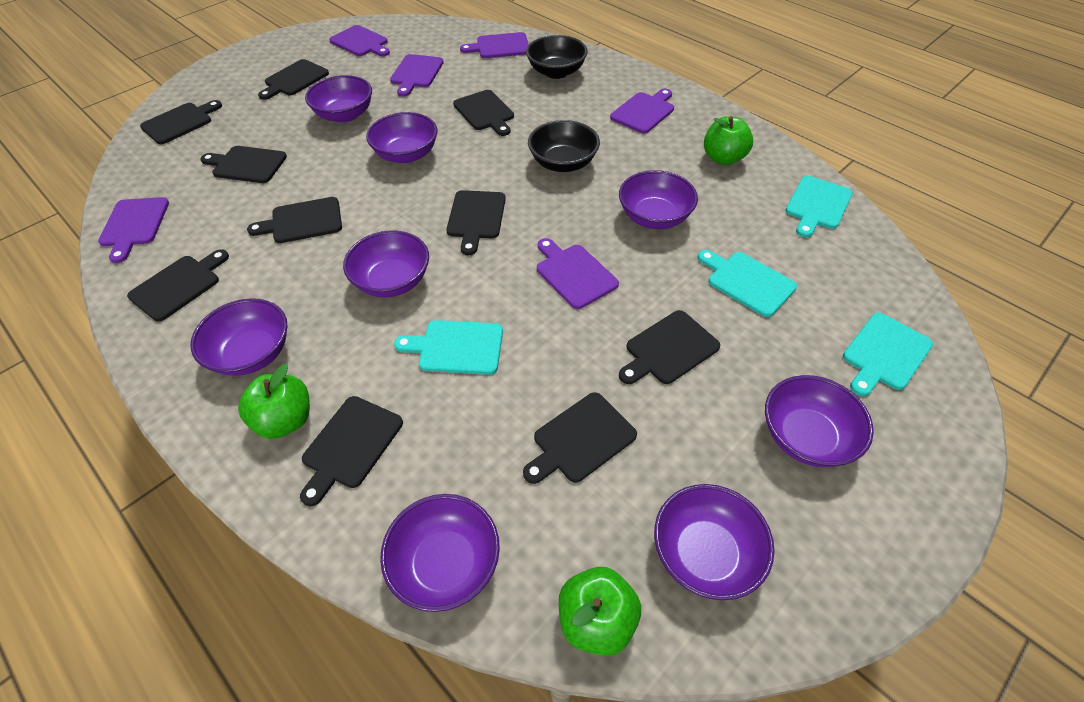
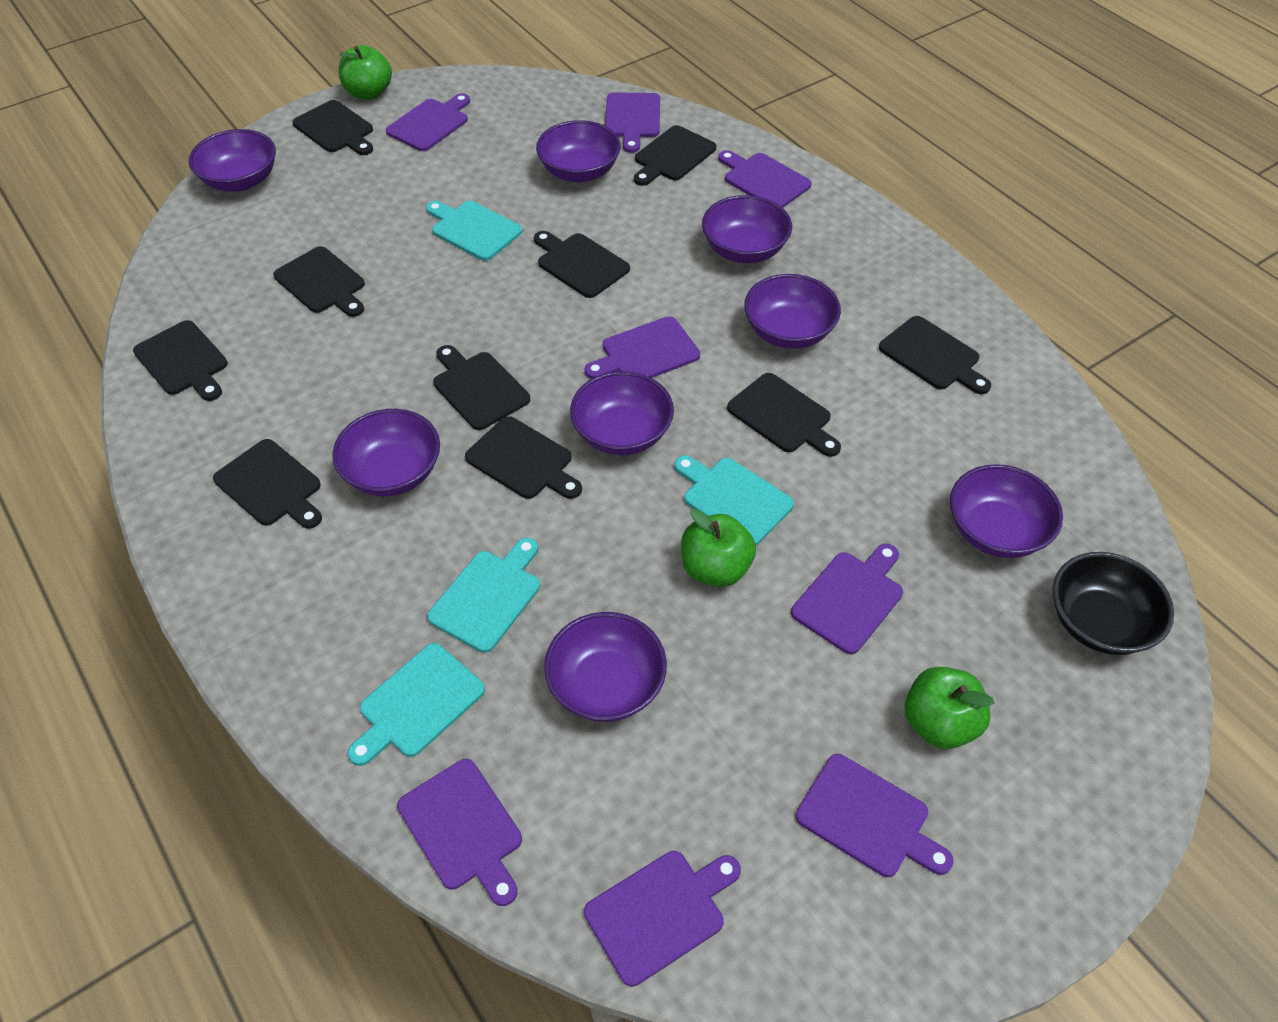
black bowl: [526,35,588,79] [528,120,600,172] = 2 -> [1053,552,1174,655] = 1
purple cutting board: [98,197,169,263] [329,25,390,56] [390,54,444,97] [460,32,529,58] [537,238,619,309] [610,89,674,133] = 6 -> [386,93,470,151] [397,759,522,906] [584,851,741,987] [585,316,700,379] [605,92,660,153] [718,150,812,208] [791,544,903,654] [796,754,954,877] = 8

